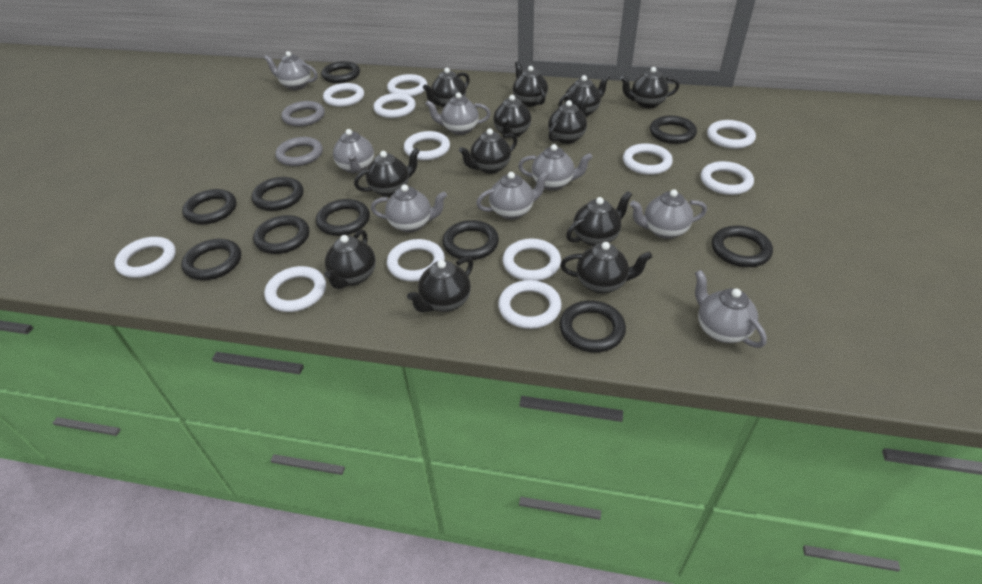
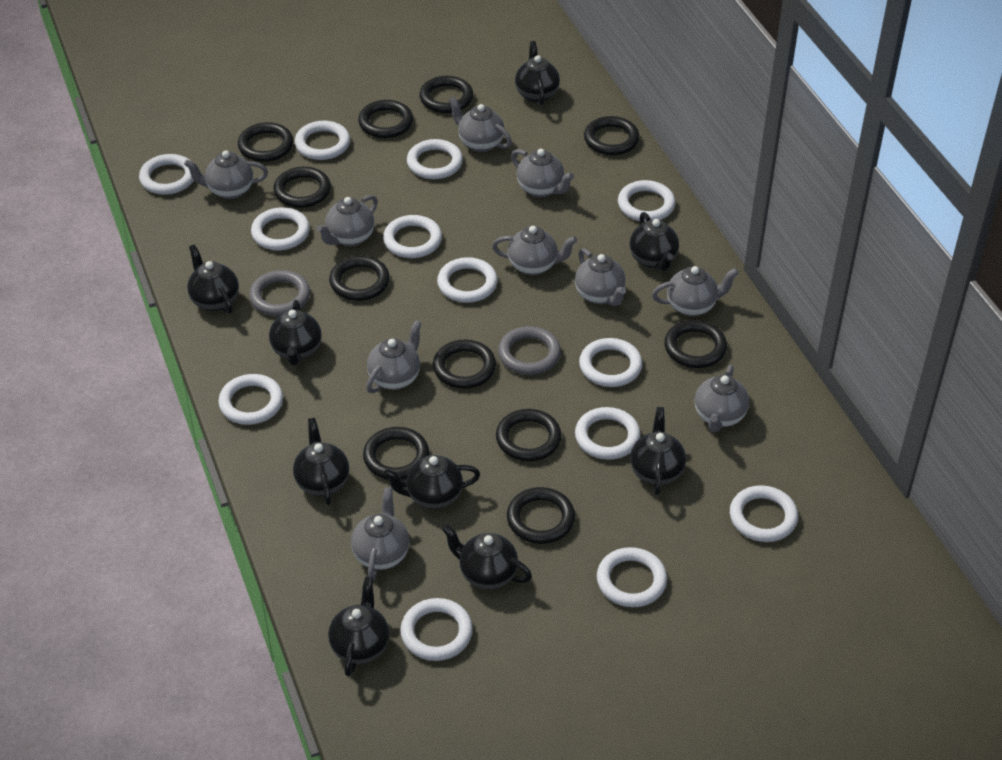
black ring: [181,239,241,280] [182,189,237,224] [252,177,304,211] [253,215,309,254] [316,199,370,236] [321,61,360,83] [443,220,499,260] [559,300,626,352] [650,116,697,144] [712,226,773,267] = 10 -> [238,122,293,162] [273,167,331,208] [329,256,390,301] [358,100,413,138] [363,427,429,480] [419,76,473,113] [433,340,496,389] [496,409,562,461] [507,487,575,544] [584,116,639,155] [664,320,727,368] = 11
black teapot: [324,229,376,289] [354,148,420,197] [407,257,473,312] [423,68,470,108] [459,129,517,174] [493,95,531,137] [513,61,548,107] [548,95,589,144] [558,74,610,117] [560,242,652,294] [566,191,632,246] [620,67,680,108] = 12 -> [187,244,239,314] [269,300,322,365] [293,418,349,505] [328,577,389,677] [384,455,480,509] [442,524,532,590] [515,41,560,106] [629,212,679,271] [630,407,686,495] = 9
grey teapot: [264,51,318,90] [333,129,374,174] [371,184,447,233] [425,92,491,135] [476,171,549,220] [518,144,593,191] [630,189,707,239] [695,270,767,348] = 8 -> [184,150,268,199] [317,195,378,246] [351,487,409,580] [366,320,421,393] [449,97,512,152] [492,226,577,275] [511,149,574,197] [575,248,626,306] [652,266,739,316] [695,365,749,432] = 10
white ring: [115,237,176,278] [264,266,326,312] [323,83,364,107] [373,93,416,118] [387,74,427,97] [387,239,445,282] [404,131,450,160] [498,280,562,329] [502,238,561,281] [623,143,673,175] [700,161,754,195] [707,120,756,149] = 12 -> [139,154,194,195] [218,374,283,425] [251,207,310,250] [295,121,350,160] [383,215,442,258] [400,598,473,661] [407,139,463,179] [437,257,498,303] [575,407,641,460] [579,338,643,387] [597,547,667,607] [618,180,675,222] [730,485,798,542] = 13

